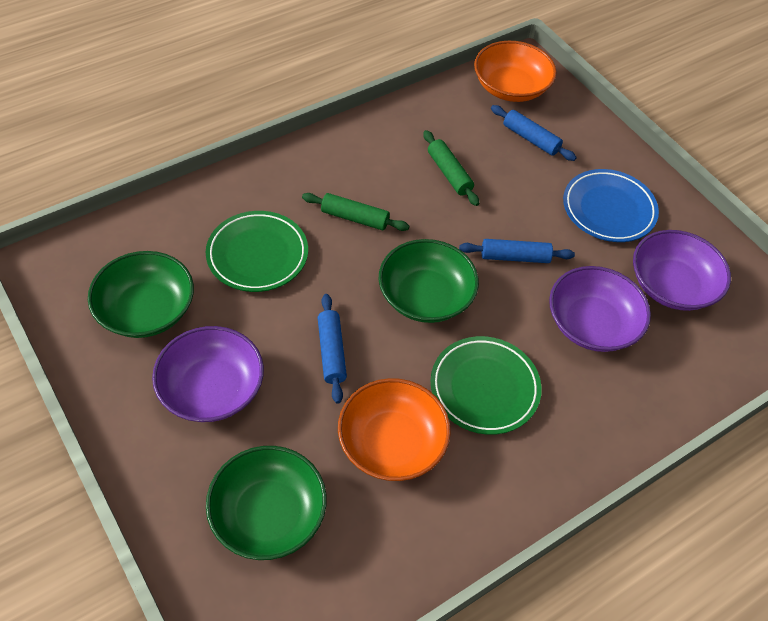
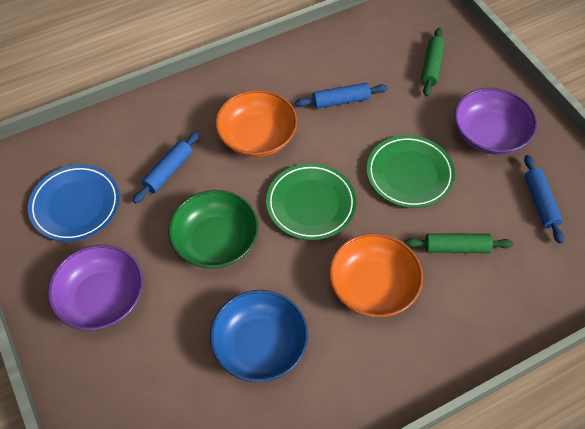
blue bowl: none = 0 -> [210,290,308,382] = 1
green bowl: [88,251,194,338] [206,446,327,560] [379,239,479,323] = 3 -> [168,190,259,268] = 1
purple bowl: [152,326,264,422] [549,266,651,352] [633,230,731,311] = 3 -> [48,245,143,331] [454,88,537,155] = 2

